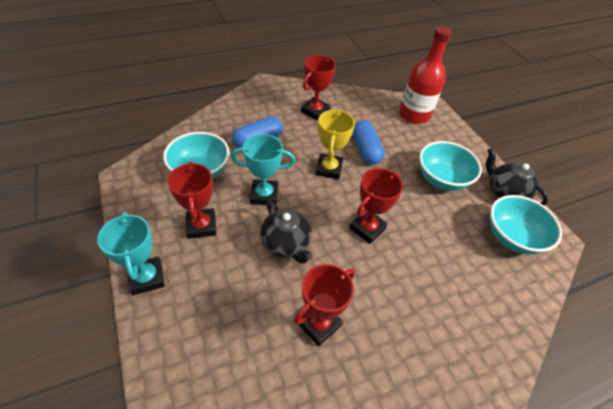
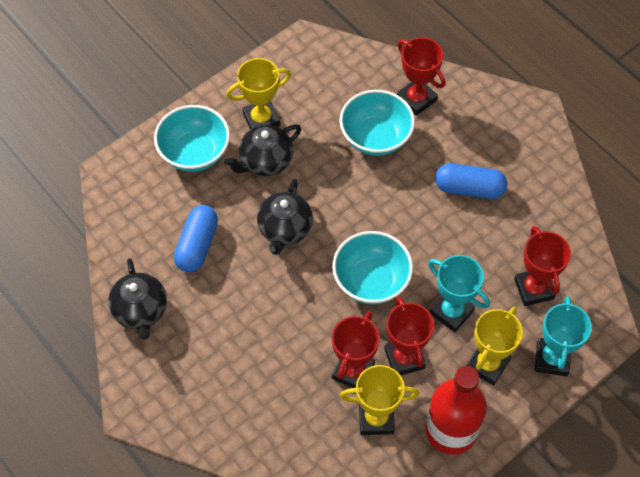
black teapot: [260,201,312,264] [486,148,548,205] = 2 -> [108,258,167,340] [224,124,301,176] [257,178,313,255] = 3
yellow trophy: [316,109,355,179] = 1 -> [226,58,291,130] [339,365,419,435] [466,307,523,385] = 3

